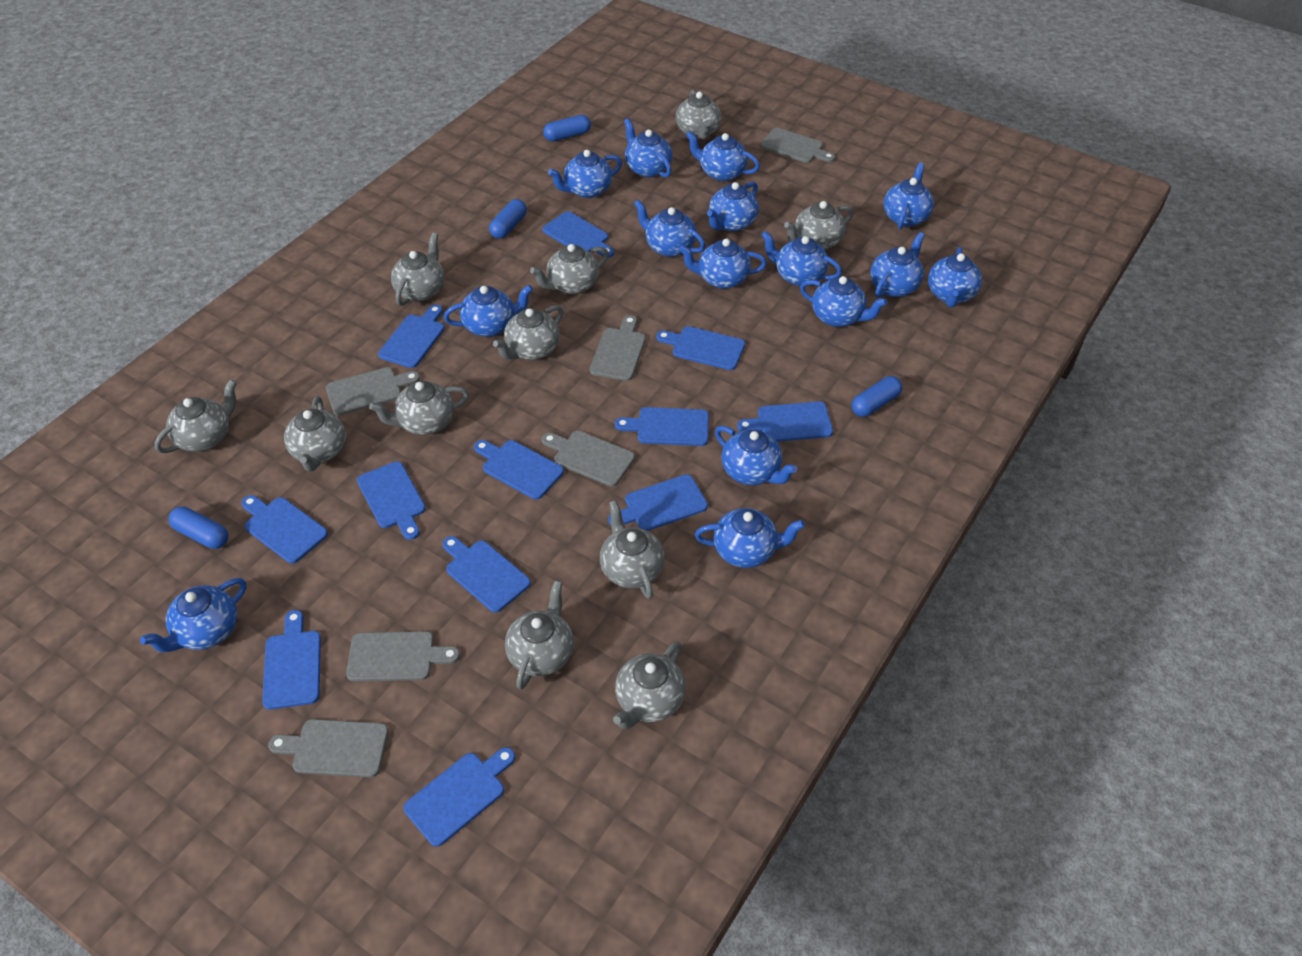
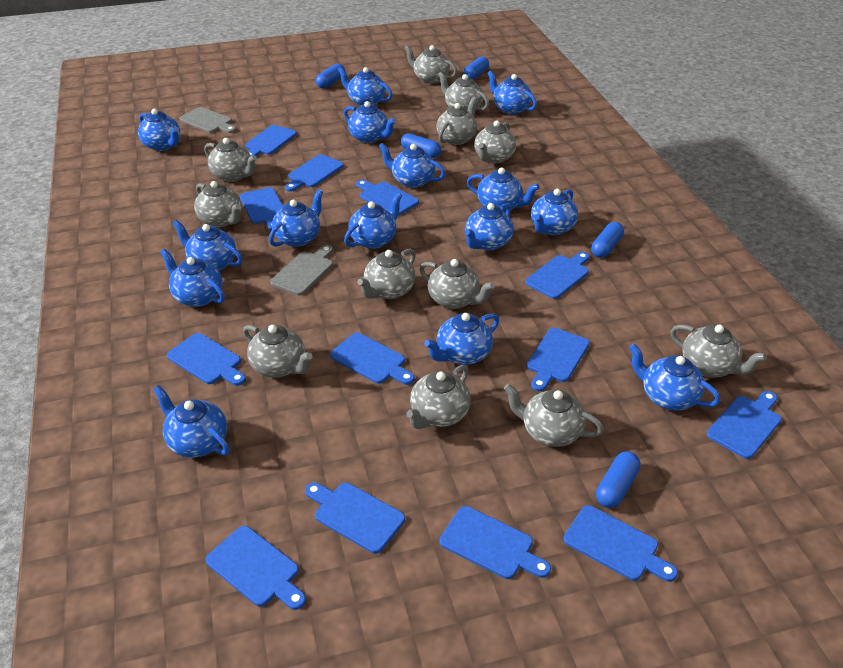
blue capsule: [169,507,228,549] [489,199,527,239] [543,115,591,142] [852,376,902,417] = 4 -> [316,64,345,88] [401,133,441,158] [463,56,489,80] [591,222,624,258] [596,451,641,508] = 5
blue cutting board: [241,495,328,564] [262,610,321,710] [357,461,426,540] [378,304,445,368] [403,747,515,847] [442,536,531,613] [474,440,564,500] [542,211,614,258] [608,474,708,531] [615,407,709,446] [656,326,745,370] [737,401,833,442] = 12 -> [167,333,246,386] [206,526,306,610] [240,187,283,230] [245,125,297,156] [285,154,344,192] [305,482,405,554] [330,333,415,385] [356,180,419,216] [439,506,551,579] [525,252,589,299] [527,328,590,391] [563,505,678,582] [707,391,781,459] = 13
grey cutting board: [268,719,389,777] [326,367,420,415] [346,631,460,681] [542,431,635,486] [590,315,646,381] [761,128,835,163] = 6 -> [179,107,236,133] [270,245,333,295] = 2
grey teapot: [155,379,237,453] [284,396,346,472] [369,381,469,435] [391,233,445,306] [493,305,563,360] [505,581,574,690] [530,244,609,294] [600,500,665,599] [613,641,686,729] [676,90,721,139] [784,201,853,250] = 11 -> [194,181,242,227] [204,138,257,182] [243,325,313,378] [358,249,416,299] [404,45,457,84] [406,365,471,429] [419,259,495,309] [436,97,477,145] [438,71,489,111] [474,120,516,164] [504,384,604,447] [671,324,767,378] = 12

